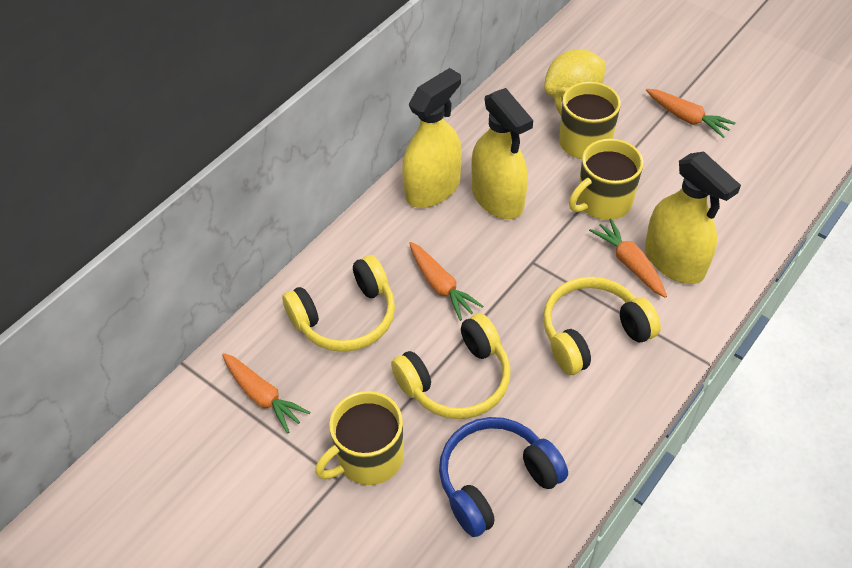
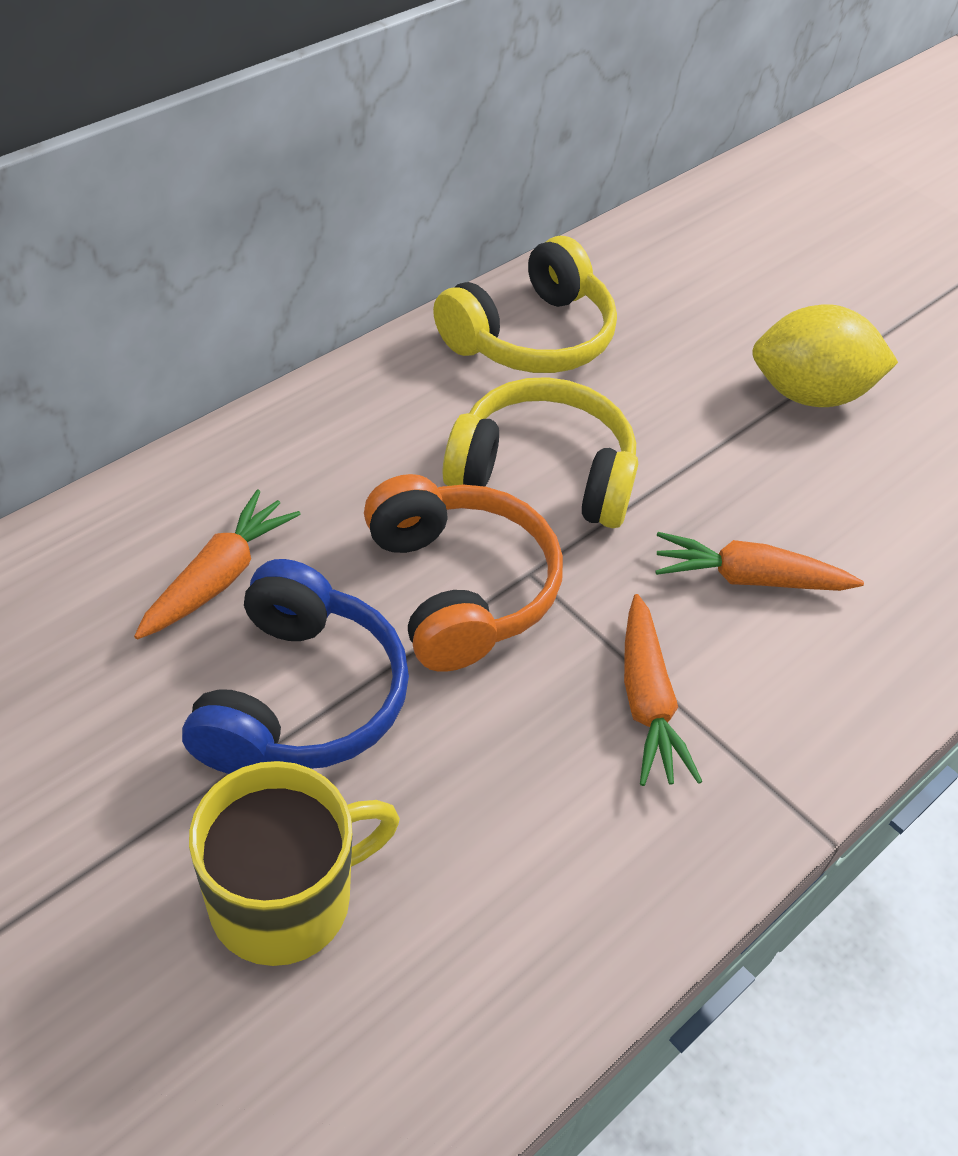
orange carrot: [222,353,310,434] [409,242,483,321] [589,218,667,298] [646,89,736,138] = 4 -> [134,489,301,639] [624,594,702,786] [655,532,864,591] = 3
orange headphones: none = 0 -> [364,474,563,672] = 1
yellow headphones: [282,255,395,352] [391,313,511,419] [543,276,661,375] = 3 -> [433,236,617,373] [442,377,638,528] = 2
yellow mug: [315,391,404,485] [554,81,621,159] [569,139,643,220] = 3 -> [189,761,400,966] = 1
yellow spray bottle: [402,68,462,208] [472,88,533,219] [645,152,741,284] = 3 -> none = 0

